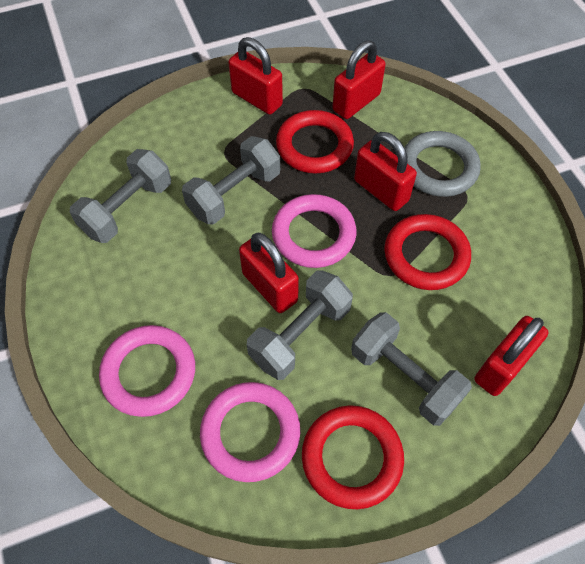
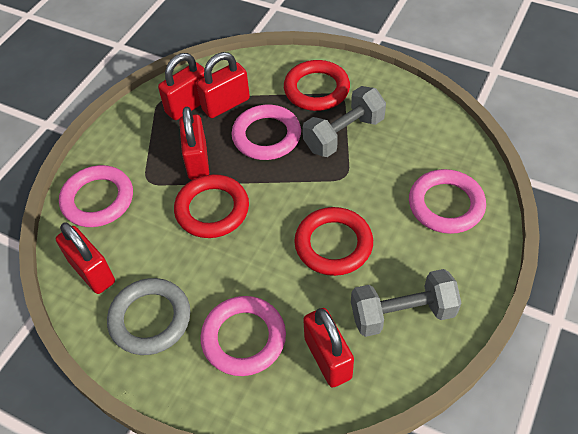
grey dumbbell: [70,149,171,243] [182,136,280,225] [247,270,353,380] [351,312,472,426] = 4 -> [303,86,386,157] [351,269,461,337] = 2
pink ring: [99,325,195,417] [200,382,300,482] [272,194,356,268] = 3 -> [59,165,133,227] [200,296,286,376] [232,105,301,160] [409,169,486,234] = 4

